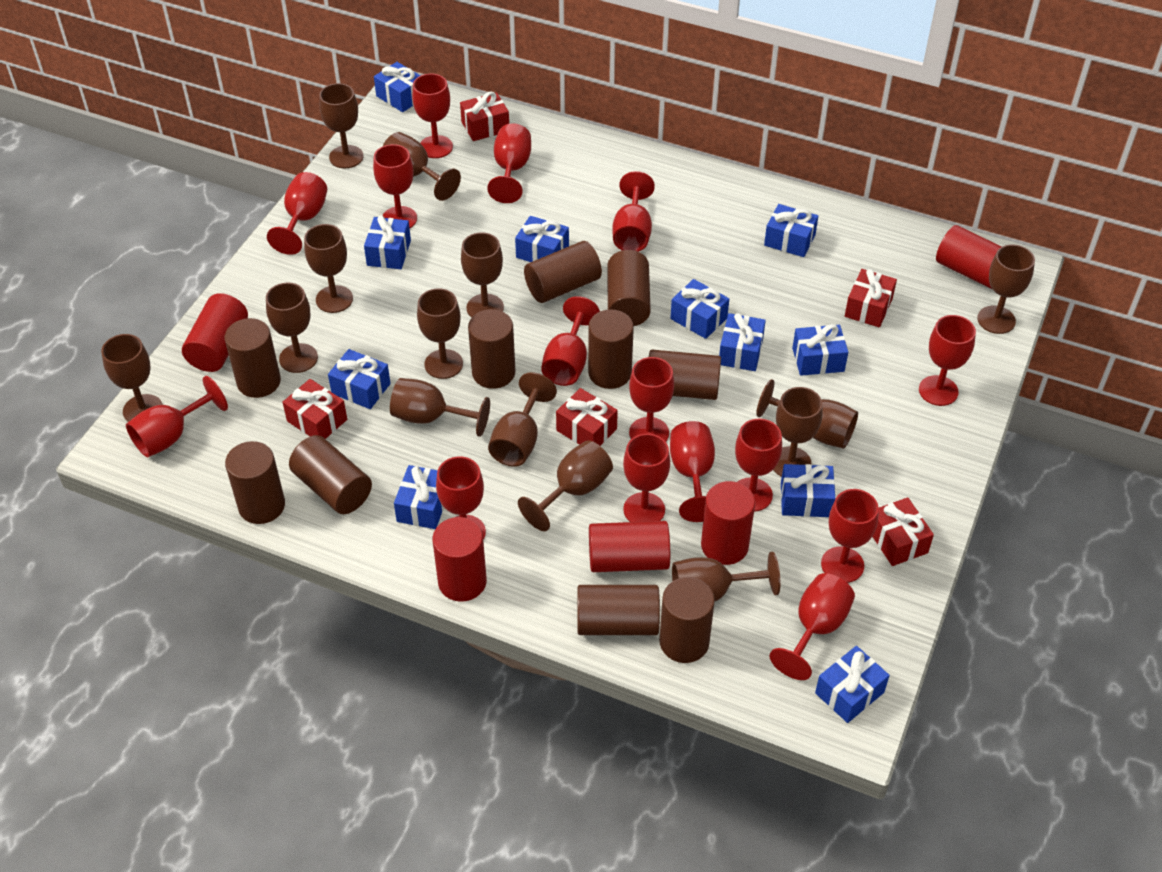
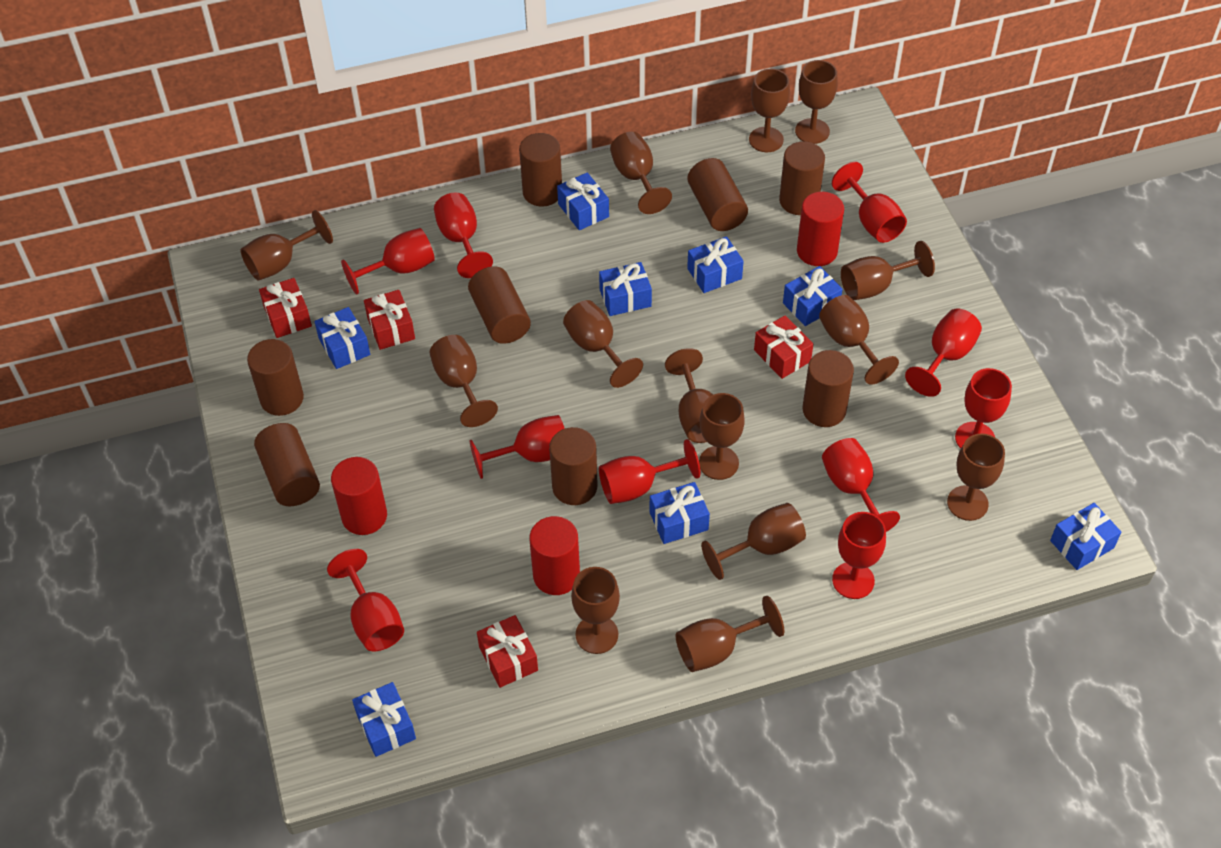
blue gift: [328,349,391,409] [364,215,411,269] [374,62,421,112] [394,465,444,529] [515,216,569,262] [670,279,729,339] [719,313,766,371] [764,204,818,257] [781,464,835,517] [792,324,848,376] [815,646,890,723] = 11 -> [314,307,370,369] [352,682,416,757] [557,172,609,230] [599,262,652,316] [649,482,710,544] [687,236,744,293] [783,266,843,326] [1050,503,1121,570] = 8
brown cylinder: [225,318,281,398] [225,441,285,524] [289,435,372,514] [468,309,515,389] [524,241,602,303] [577,585,660,635] [588,310,634,389] [607,250,651,326] [649,350,721,400] [659,577,715,663] = 10 -> [247,339,304,416] [254,423,320,506] [468,266,531,344] [519,133,562,207] [549,427,598,505] [688,158,748,231] [779,141,825,215] [802,350,854,427] = 8
red cylinder: [182,293,248,372] [433,517,487,602] [589,521,670,572] [701,481,755,565] [936,225,1002,290] = 5 -> [331,457,387,535] [529,516,580,595] [797,192,844,266] = 3
red gift: [283,379,347,439] [460,91,509,141] [556,388,618,446] [845,269,897,328] [872,497,934,566] = 5 -> [259,278,312,338] [364,290,415,350] [477,615,538,688] [754,315,813,379] = 4
red goblet: [126,376,228,457] [267,172,327,255] [373,144,417,228] [412,74,453,158] [436,456,486,540] [487,123,531,203] [541,296,600,386] [612,171,655,252] [623,433,670,522] [629,357,674,442] [670,421,715,522] [735,419,782,512] [770,573,855,680] [821,489,879,583] [919,315,976,406] = 15 -> [327,549,404,651] [341,228,435,294] [434,193,493,278] [470,415,565,479] [599,439,701,504] [822,438,900,532] [832,162,907,243] [832,512,886,599] [905,309,982,397] [955,368,1012,448] = 10

